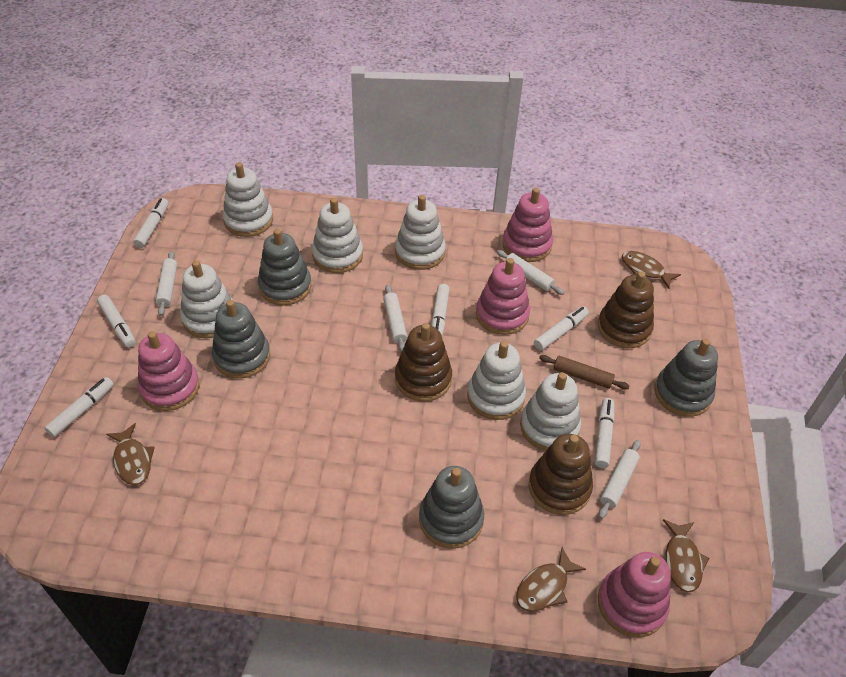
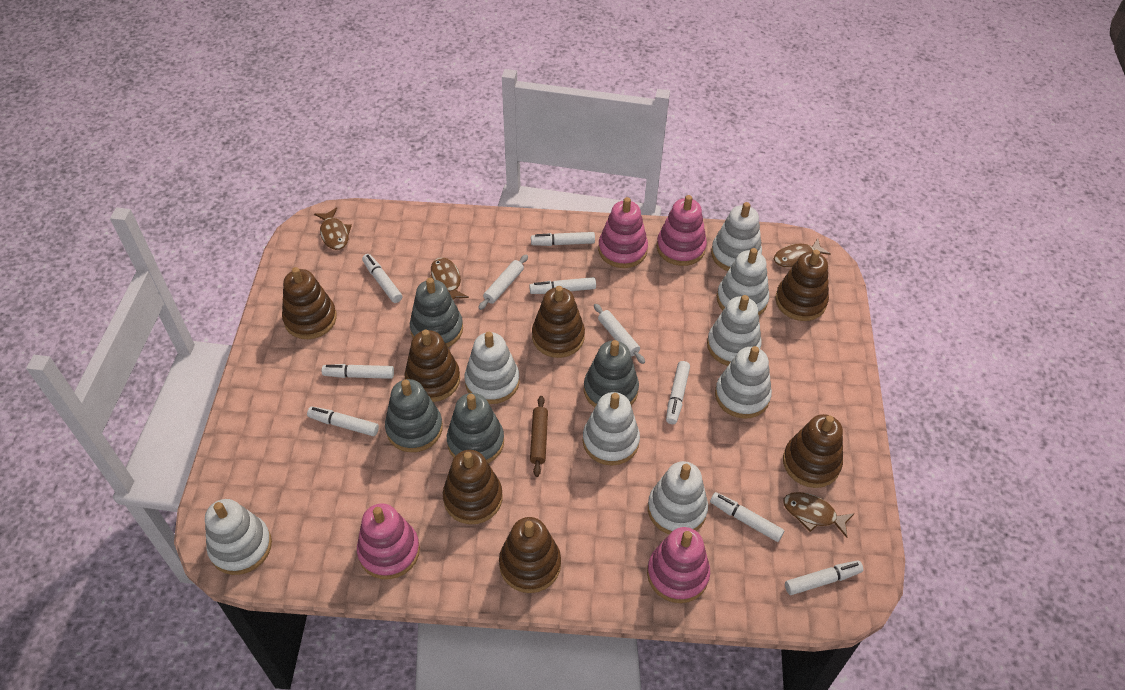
brown stacking toy: [395,323,452,402] [529,434,593,515] [598,272,654,348] = 3 -> [282,267,337,339] [405,329,460,402] [443,450,503,524] [499,517,561,593] [532,286,585,358] [775,250,829,321] [783,414,843,488] = 7
white marker: [45,377,114,437] [97,295,136,348] [133,198,168,248] [431,284,450,335] [534,306,589,351] [595,398,614,468] = 6 -> [307,406,379,436] [322,364,394,379] [362,254,402,303] [529,277,596,294] [531,232,595,246] [666,361,690,424] [710,492,784,542] [785,560,863,595] = 8
white rolling pin: [156,251,177,316] [383,285,407,352] [497,250,564,295] [599,440,641,519] = 4 -> [478,254,528,310] [594,304,645,364] = 2
white stacking toy: [180,260,233,338] [223,162,273,237] [312,198,363,273] [395,195,446,270] [467,341,526,420] [520,372,581,451] = 6 -> [205,499,272,575] [464,332,520,404] [583,392,640,466] [648,461,708,534] [707,295,761,366] [711,202,762,271] [715,346,772,419] [717,248,769,315] = 8

